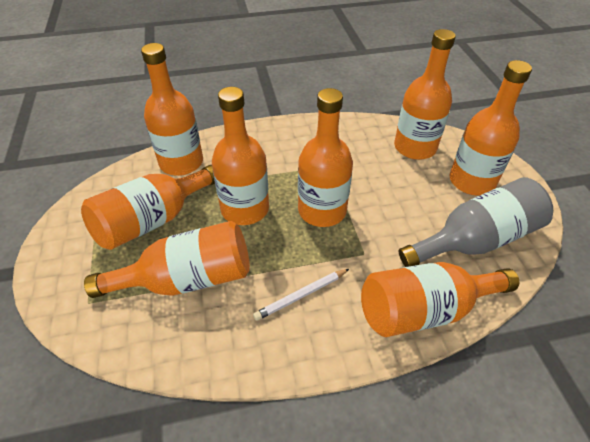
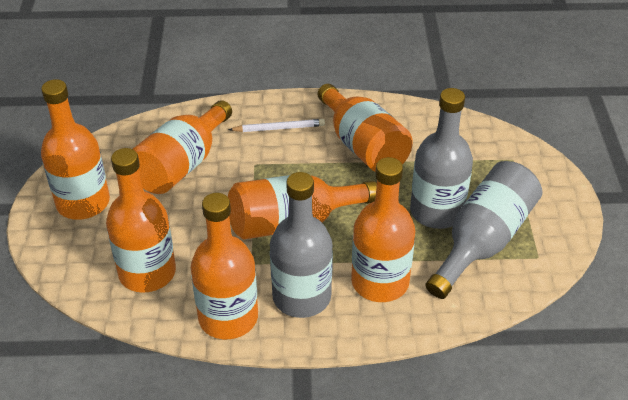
grey bottle: [399,177,553,267] = 1 -> [270,172,333,318] [410,88,473,229] [425,161,543,299] = 3
orange bottle: [81,165,215,250] [84,221,250,298] [141,43,203,176] [212,87,269,225] [298,88,353,227] [361,262,519,337] [394,29,456,160] [450,60,532,196] = 8 -> [41,79,110,220] [106,148,176,293] [133,100,232,194] [191,193,258,339] [228,175,377,240] [318,84,413,172] [351,157,415,302] = 7

